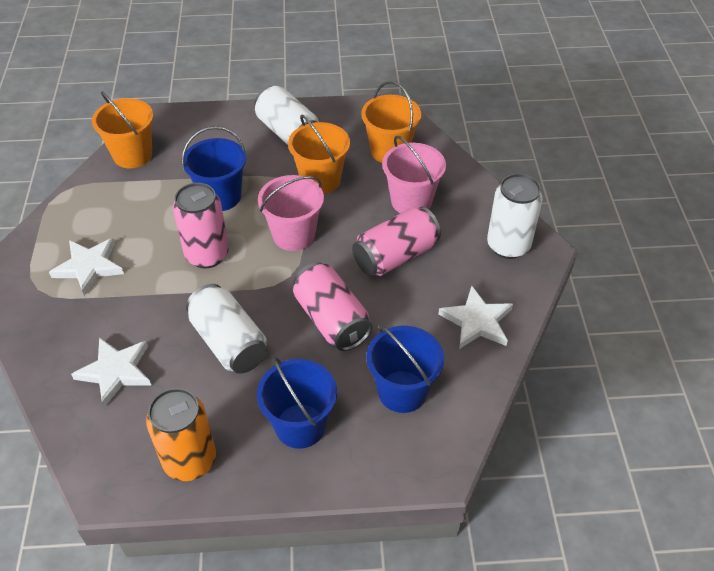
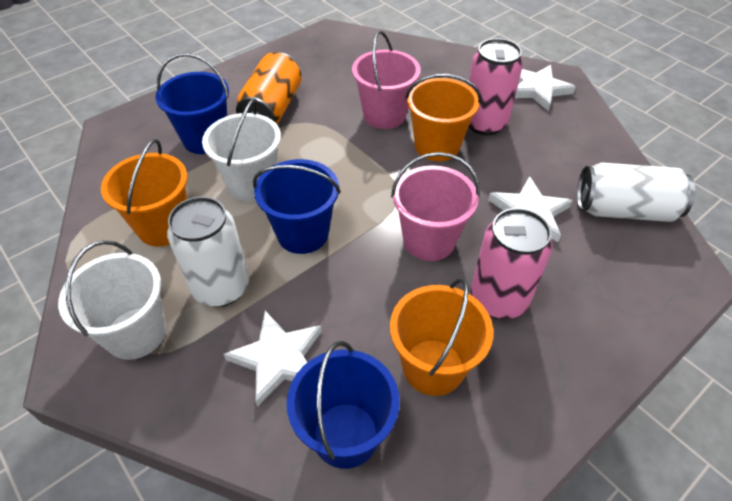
pink can: [173,183,229,268] [293,262,372,351] [352,207,441,276] = 3 -> [468,38,523,135] [471,208,553,319] = 2
white bucket: none = 0 -> [58,240,166,360] [202,98,281,201] = 2
white can: [186,284,267,374] [255,86,319,145] [487,173,543,259] = 3 -> [167,197,249,307] [577,162,695,222] = 2

